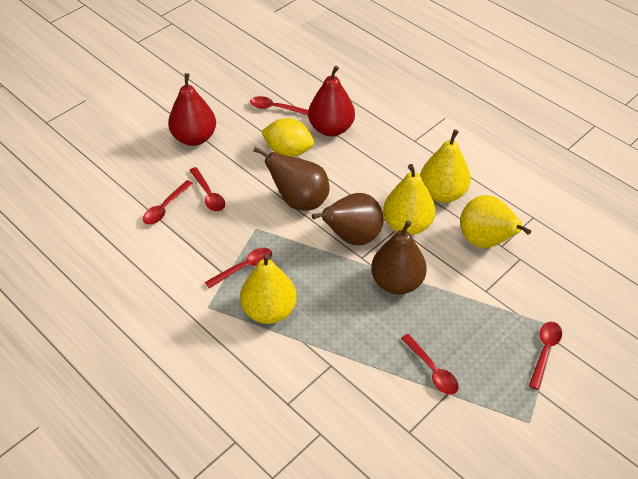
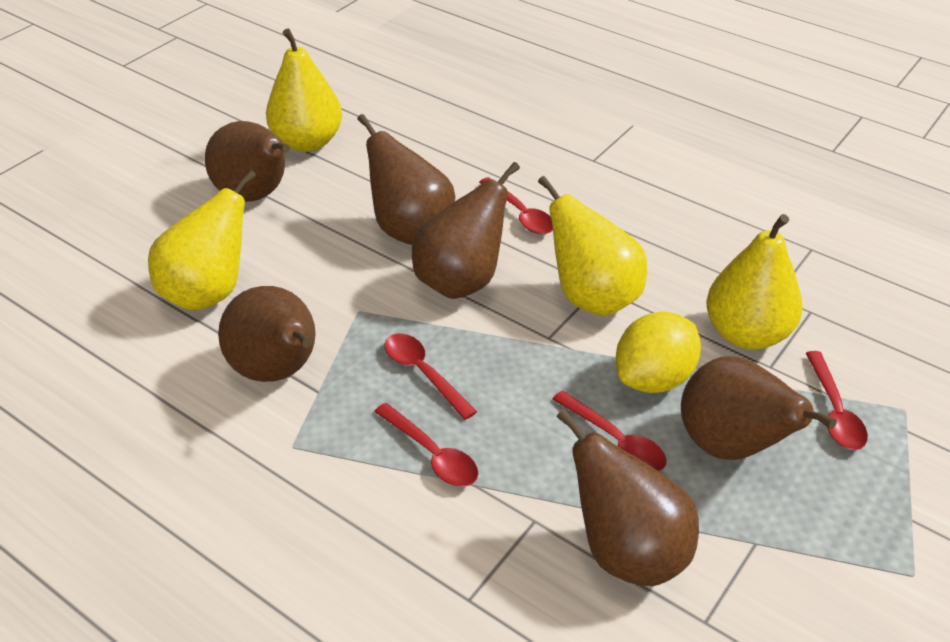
brown pear: [253,147,329,211] [312,193,384,246] [371,220,427,295] = 3 -> [205,121,290,202] [218,286,316,382] [357,114,455,245] [412,162,520,299] [557,409,699,586] [681,356,837,460] = 6
red pear: [168,73,216,146] [308,66,355,136] = 2 -> none = 0
red spoon: [143,180,193,225] [189,167,225,212] [205,248,272,288] [250,96,308,115] [401,334,459,395] [529,322,562,390] = 6 -> [374,403,479,487] [385,333,477,420] [479,177,553,234] [553,390,667,471] [806,351,868,450] = 5

